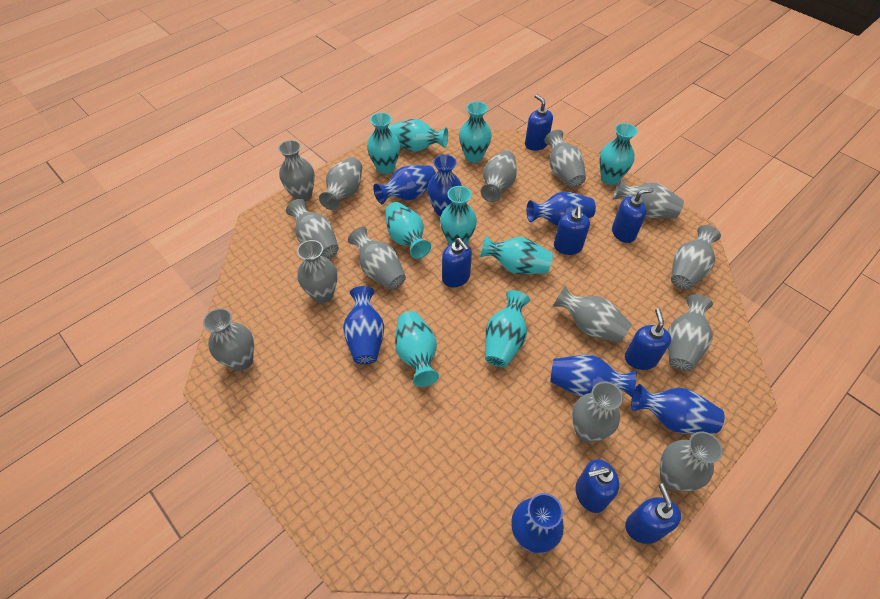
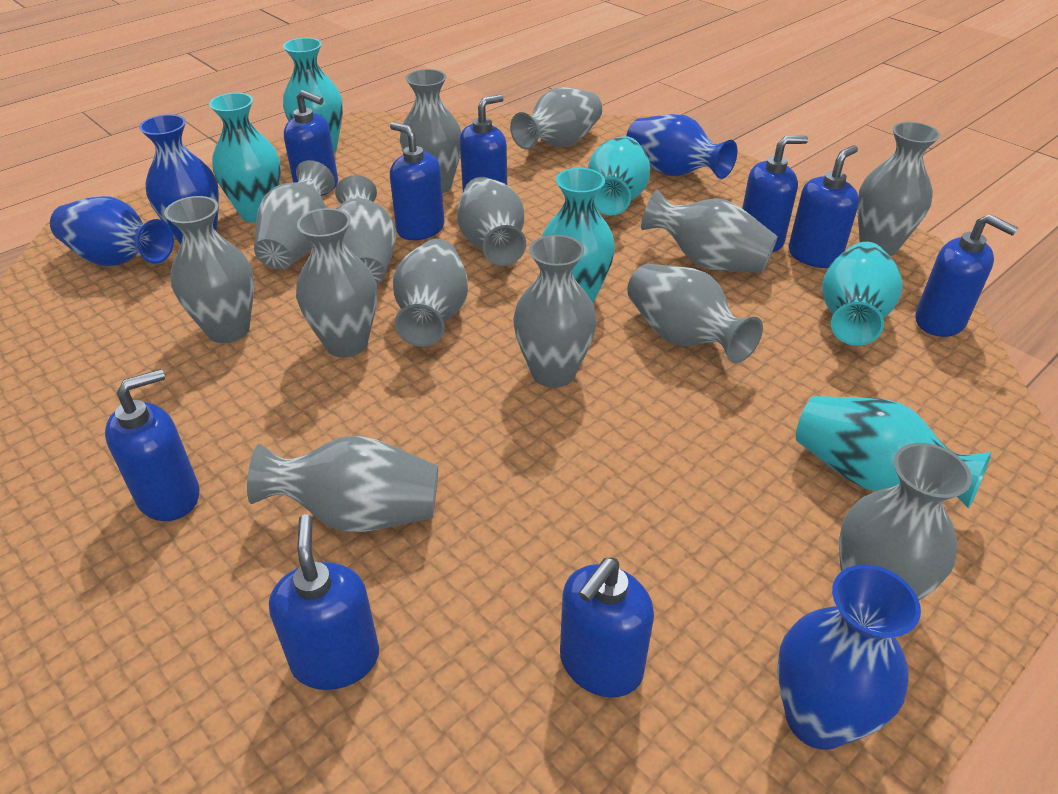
blue soap dispenser: [442,238,472,287] [525,94,553,151] [554,206,590,255] [575,459,619,513] [612,188,654,243] [625,308,671,370] [625,484,681,544] = 7 -> [105,369,199,521] [269,514,379,690] [284,90,338,196] [390,122,445,240] [460,94,507,191] [560,558,654,697] [742,136,808,252] [788,145,859,268] [915,214,1018,337] = 9
blue vase: [343,286,384,364] [373,165,436,204] [427,155,462,217] [511,493,564,553] [527,192,596,226] [550,355,636,398] [631,384,725,434] = 7 -> [50,196,174,266] [139,114,219,244] [627,114,737,179] [777,564,921,750] = 4
turquoise vase: [367,112,400,174] [385,202,431,259] [388,119,448,152] [395,311,439,387] [440,186,477,245] [459,101,492,163] [480,235,553,274] [485,290,530,367] [599,123,637,185] = 9 -> [209,93,281,223] [283,38,343,153] [542,168,615,303] [588,136,650,216] [796,396,991,509] [822,242,903,346] = 6

